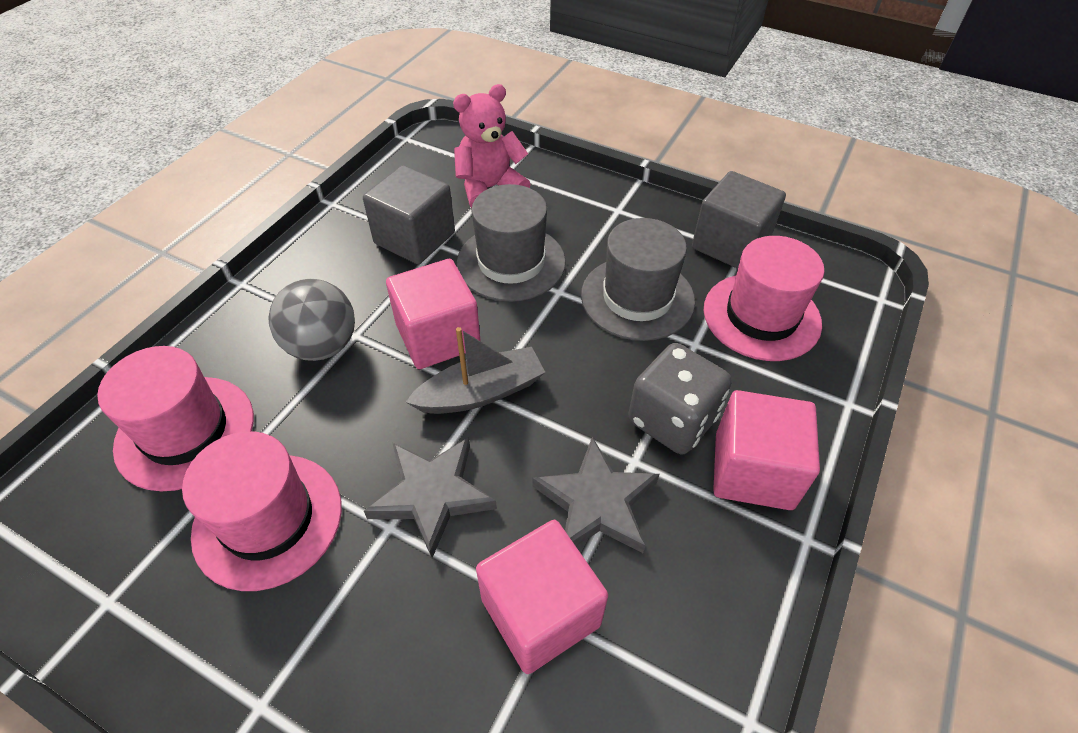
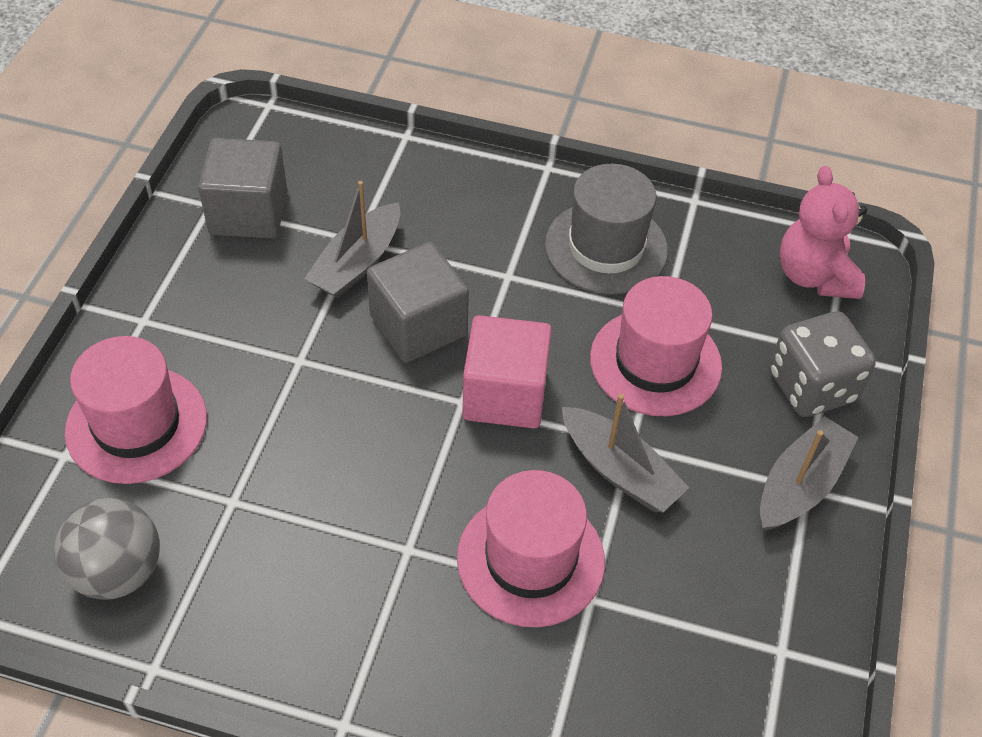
grey boat: [406,327,545,414] = 1 -> [304,181,400,298] [562,394,689,512] [760,416,858,531] = 3
grey hat: [457,184,566,302] [581,218,695,341] = 2 -> [545,164,668,295] = 1
grey star: [364,437,497,558] [533,437,659,553] = 2 -> none = 0
pink cube: [386,259,481,369] [476,520,608,674] [713,390,820,510] = 3 -> [462,315,552,428] = 1

